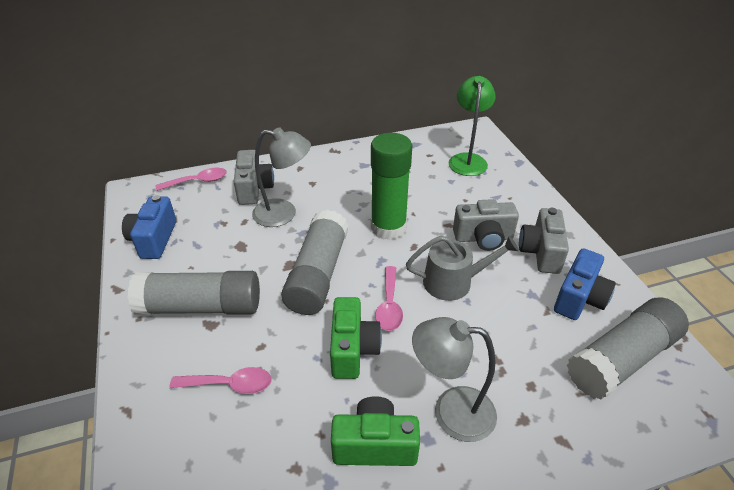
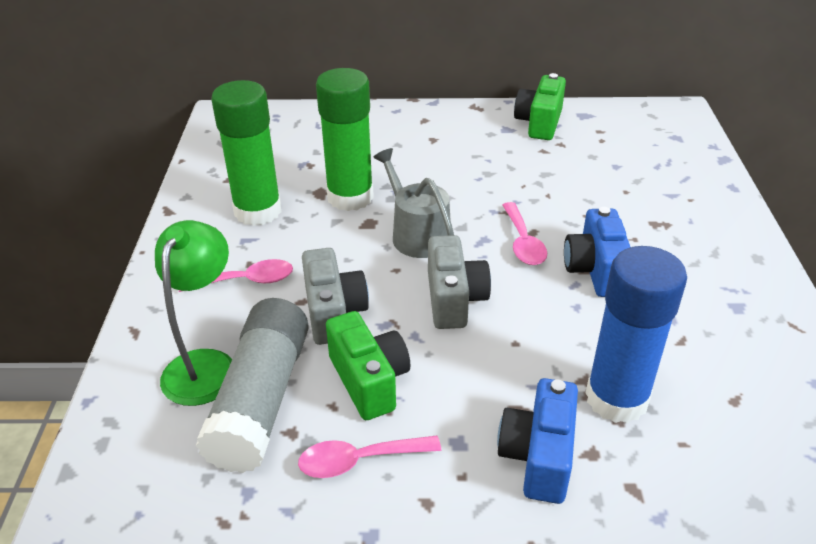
blue glue stick: none = 0 -> [586,246,687,423] = 1
green glue stick: [371,133,412,240] = 1 -> [211,80,281,226] [316,68,374,211] = 2
grey camera: [234,150,274,205] [453,199,519,251] [519,208,569,274] = 3 -> [302,248,369,345] [428,235,491,329] = 2
grey glue stick: [127,271,260,315] [281,210,348,315] [567,297,689,400] = 3 -> [196,298,309,473] = 1
grey lamp: [252,127,311,227] [412,317,497,442] = 2 -> none = 0

